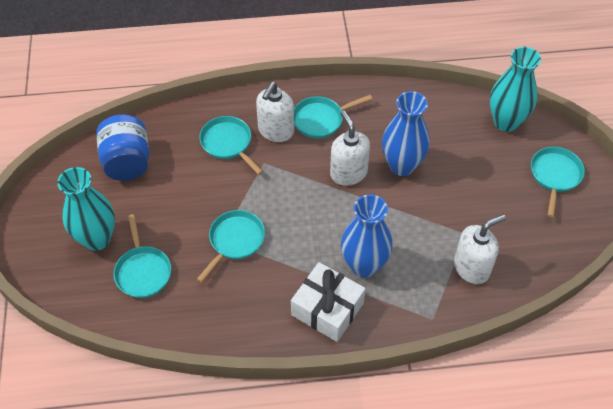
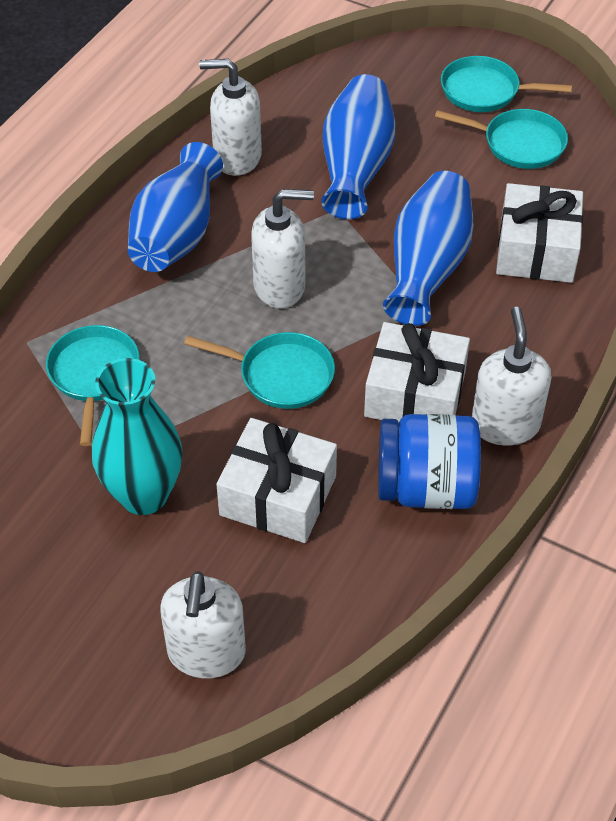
blue vase: [341,194,393,277] [382,91,430,176] = 2 -> [128,142,223,272] [321,74,395,219] [383,171,473,326] = 3
turquoise pan: [113,214,171,298] [197,210,265,283] [199,116,263,175] [294,95,372,138] [531,147,585,217] = 5 -> [46,325,140,446] [184,332,335,409] [435,109,568,169] [441,56,572,112] = 4
turquoise vase: [57,167,115,251] [490,47,541,132] = 2 -> [92,358,183,515] = 1
white gift: [291,262,366,342] = 1 -> [216,418,337,543] [364,322,470,423] [496,183,583,283] = 3
white soap dispenser: [256,82,294,142] [330,111,370,186] [454,214,506,284] = 3 -> [160,571,246,679] [199,59,262,176] [251,189,314,308] [472,307,551,446] = 4

